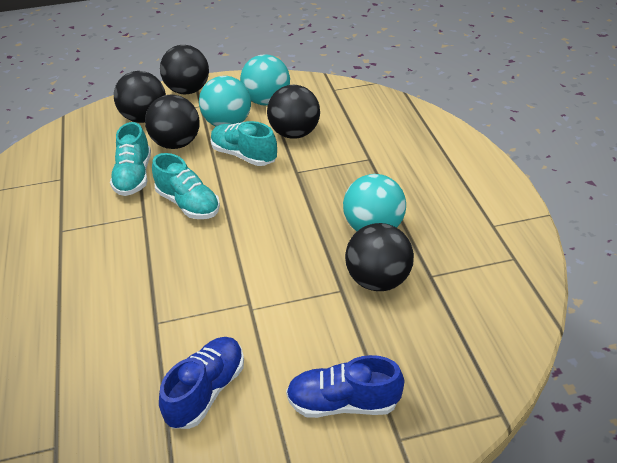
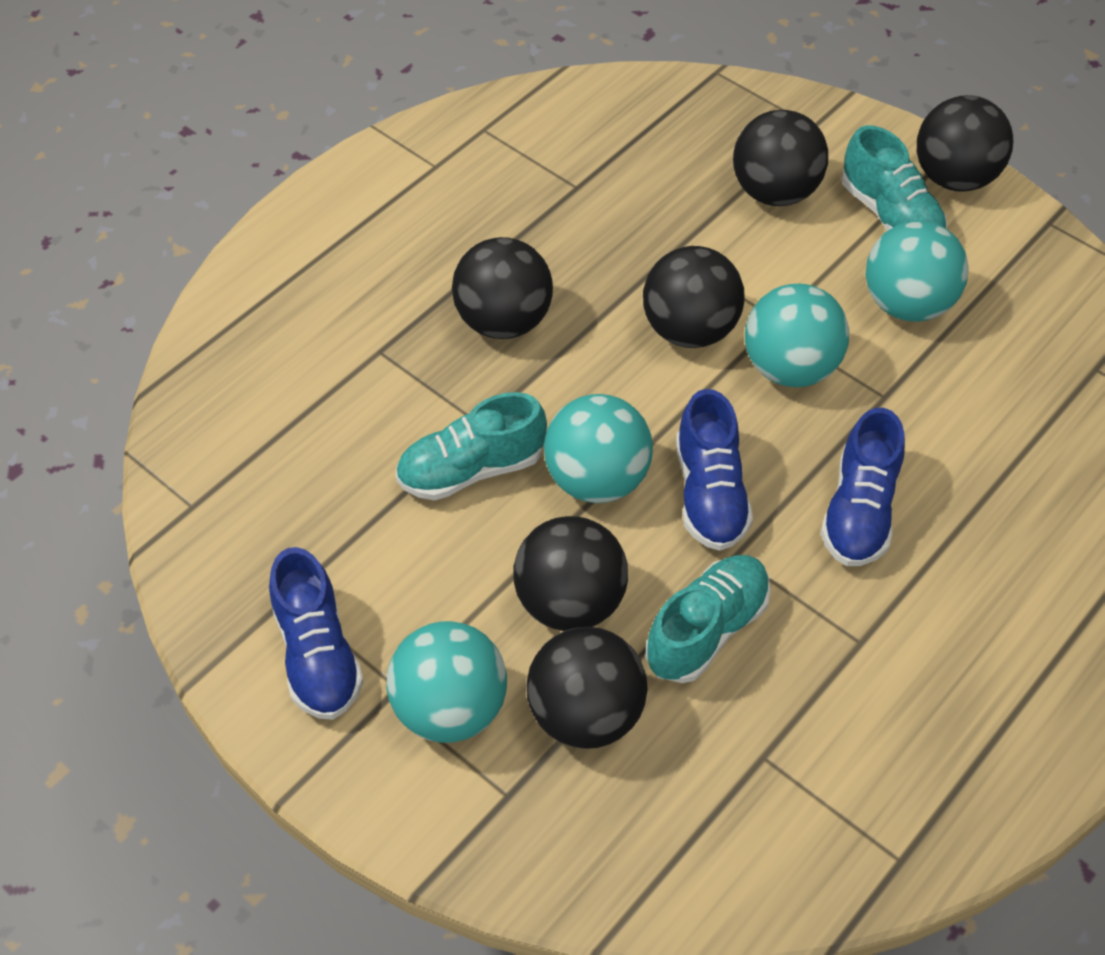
black ball: [114,71,166,123] [145,95,200,149] [160,45,209,94] [267,85,320,139] [345,223,414,291] = 5 -> [452,237,553,339] [513,516,628,631] [527,627,648,749] [643,246,745,348] [733,110,828,206] [917,95,1013,192] = 6
blue shoe: [159,337,244,429] [286,355,404,418] = 2 -> [269,547,364,720] [676,389,753,551] [821,408,905,566] = 3
turquoise ball: [199,76,251,126] [240,54,290,106] [343,174,406,231] = 3 -> [386,621,507,743] [544,394,653,503] [745,283,849,387] [865,221,969,321] = 4

